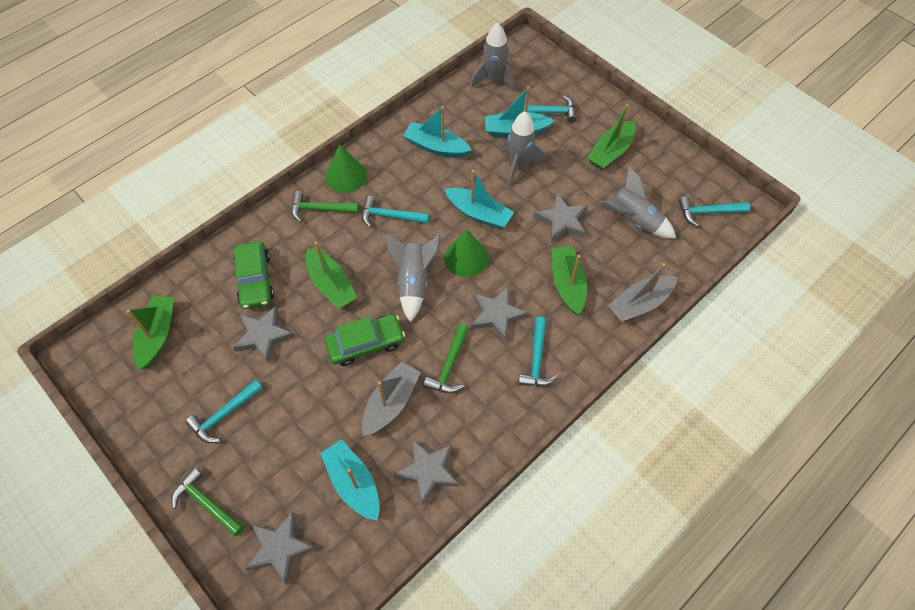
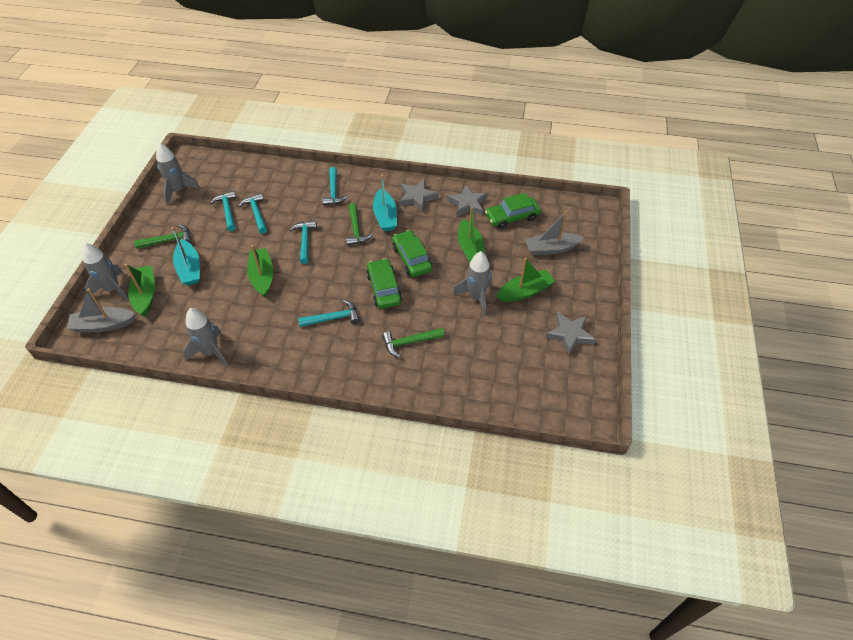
green car: [234,241,274,309] [325,314,405,366] = 2 -> [366,258,402,309] [392,230,432,277] [485,193,541,229] = 3
green cone: [326,144,367,193] [444,230,488,277] = 2 -> none = 0
grey star: [233,306,295,364] [245,512,316,584] [393,439,459,506] [471,286,528,342] [534,194,588,242] = 5 -> [399,179,439,212] [447,185,488,217] [545,312,596,355] = 3
turquoise boat: [320,439,380,521] [403,106,472,158] [444,170,514,229] [485,87,555,138] = 4 -> [172,227,200,285] [373,175,397,231] = 2

